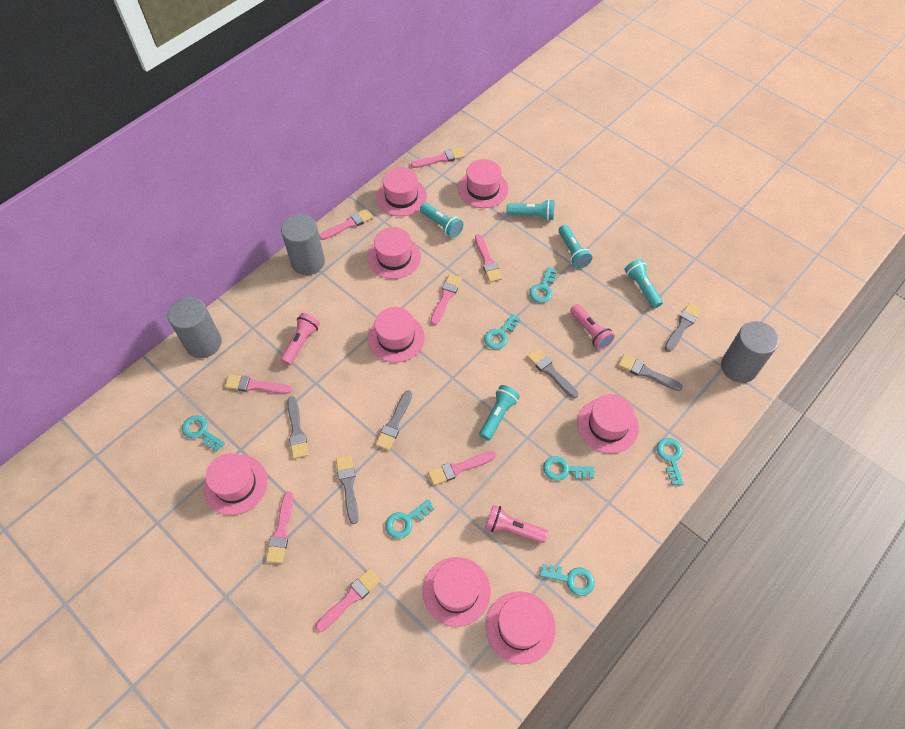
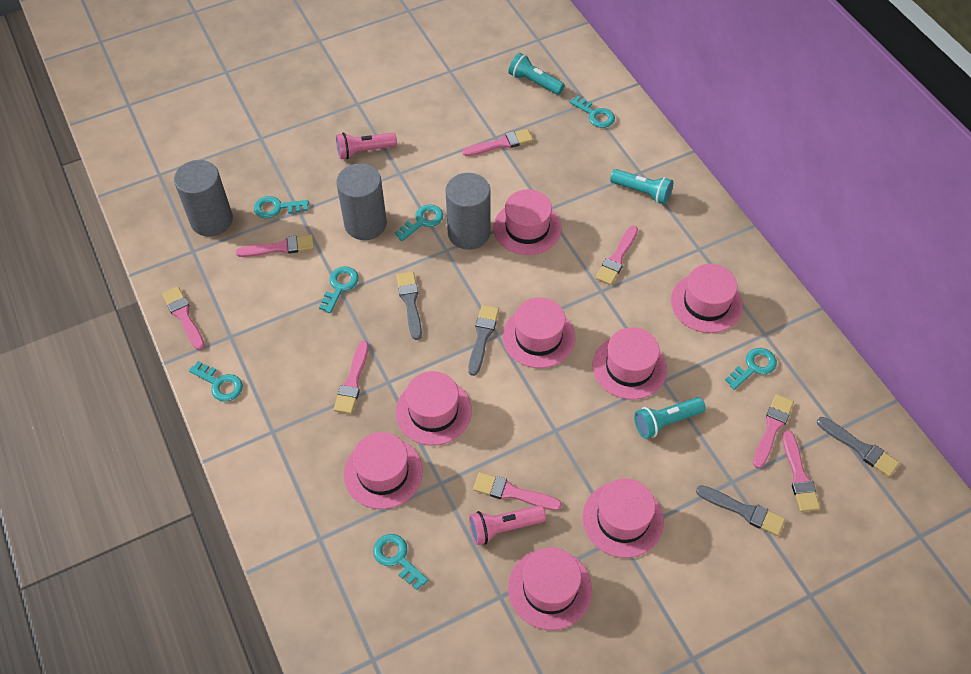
grey brush: [287,396,309,459] [336,455,359,524] [375,390,412,451] [527,348,578,398] [618,354,683,391] [664,303,702,352] = 6 -> [396,272,422,340] [468,305,499,376] [696,485,785,536] [817,417,899,477] = 4
pink flashlight: [280,313,320,365] [485,505,548,543] [570,304,615,350] = 3 -> [336,133,397,159] [469,505,546,545] = 2
turquoise flashlight: [420,203,463,238] [479,385,520,440] [506,199,554,221] [559,225,592,269] [624,259,663,309] = 5 -> [508,53,565,95] [610,169,673,205] [634,397,706,439] = 3

